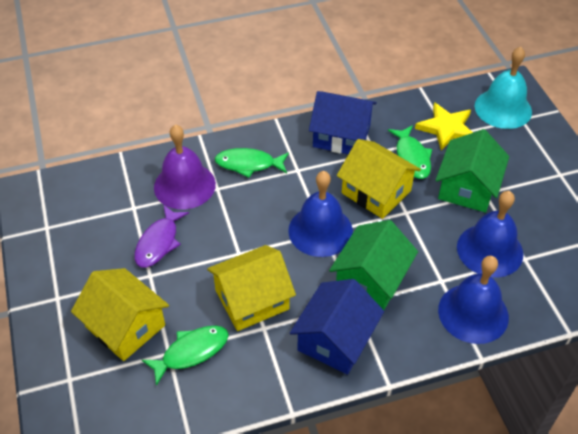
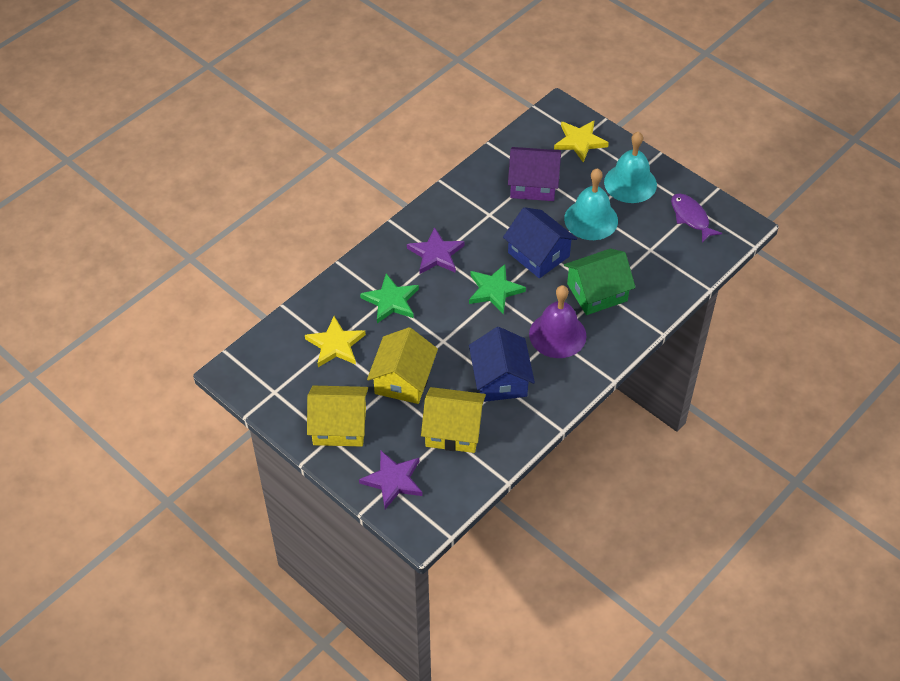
blue bell: [288,171,353,257] [438,256,509,344] [457,191,524,278] = 3 -> none = 0
green fish: [142,326,229,386] [214,148,289,178] [388,125,432,179] = 3 -> none = 0
green house: [329,220,418,310] [435,129,509,212] = 2 -> [564,249,636,315] = 1
green star: none = 0 -> [360,273,419,323] [469,264,526,314] = 2
purple house: none = 0 -> [508,147,561,201] = 1
purple star: none = 0 -> [359,451,423,509] [407,227,464,274] = 2
turquoise bell: [475,47,532,129] = 1 -> [564,168,618,240] [604,132,657,203] = 2
yellow star: [415,102,473,151] = 1 -> [305,316,366,367] [554,120,609,162] = 2

